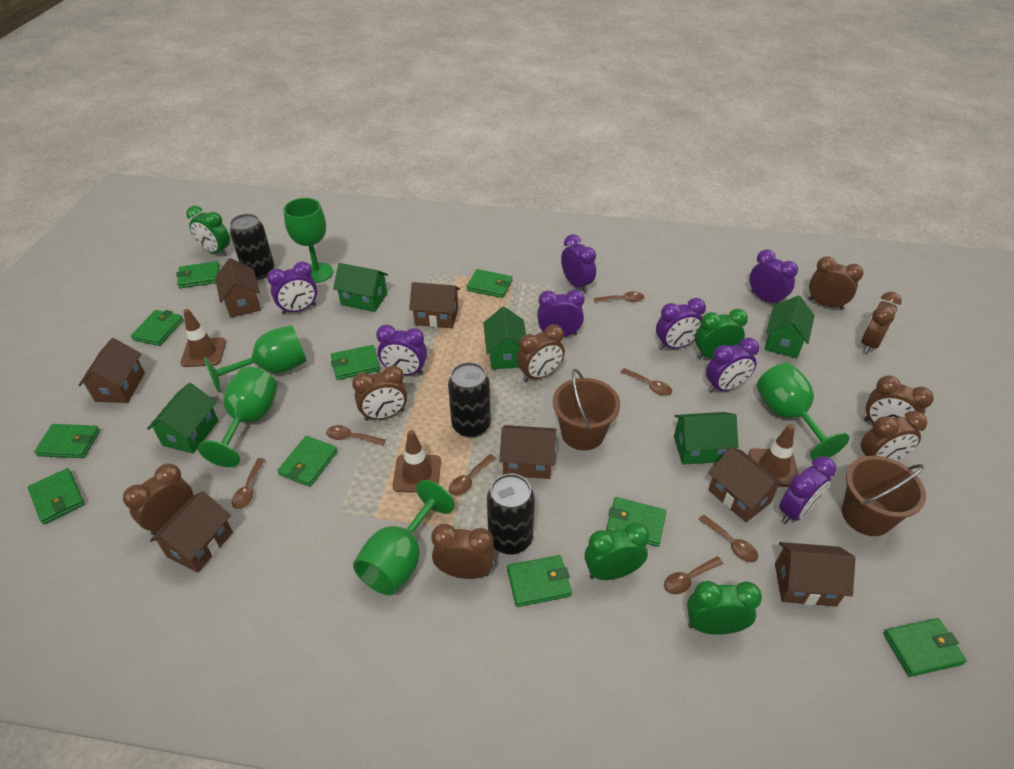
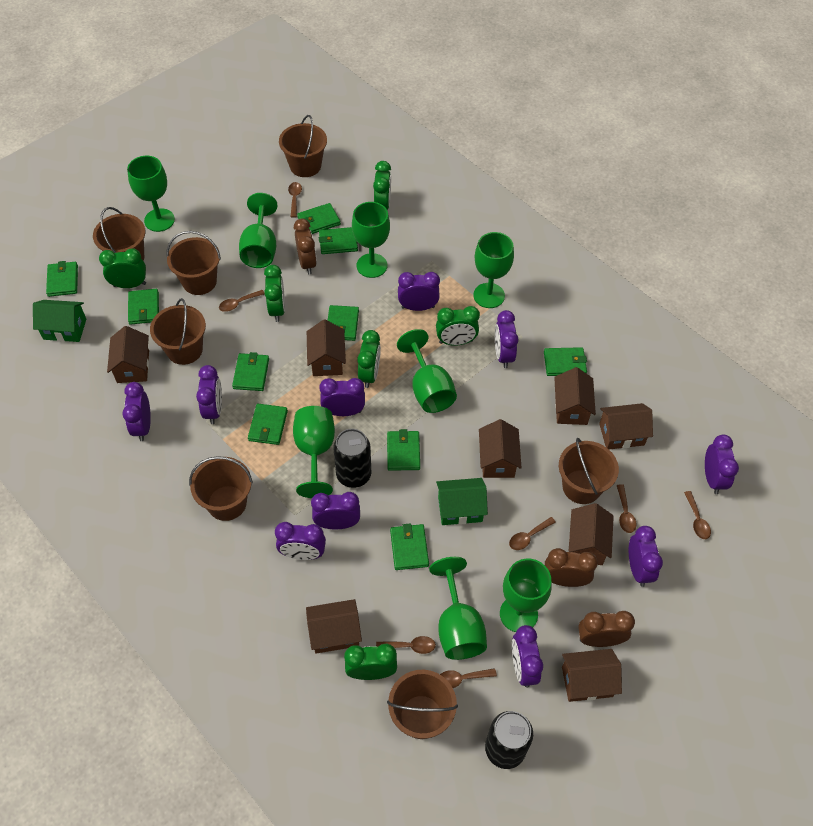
black can: [230,214,275,280] [448,362,491,438] [487,473,535,555] = 3 -> [333,429,371,488] [485,711,533,769] = 2
brown bucket: [553,369,620,450] [842,455,926,536] = 2 -> [93,207,145,261] [150,298,206,365] [166,231,221,295] [189,456,253,521] [279,115,327,177] [387,670,458,739] [559,438,619,504] = 7
brown clock: [123,464,193,535] [352,365,408,421] [431,524,495,579] [517,325,565,382] [808,256,864,310] [861,292,902,354] [861,411,927,461] [864,375,934,424] = 8 -> [294,218,317,274] [545,548,598,587] [578,611,635,647] = 3
brown house: [79,338,145,403] [150,491,233,573] [215,258,261,318] [409,282,460,328] [500,425,556,479] [708,447,785,522] [775,542,856,606] = 7 -> [107,326,149,383] [306,599,362,654] [307,320,346,376] [479,419,522,478] [554,367,596,425] [562,649,622,702] [569,503,614,565] [599,403,653,449] = 8
brown traffic cone: [180,309,226,367] [393,430,441,493] [748,424,798,487] = 3 -> none = 0
green clock: [186,206,230,256] [584,522,649,580] [687,581,762,635] [695,309,748,359] = 4 -> [99,248,146,288] [264,265,285,322] [344,644,397,680] [357,330,381,388] [373,161,391,210] [436,306,480,346] = 6
green goblet: [198,367,278,467] [204,325,307,393] [283,198,333,283] [353,480,455,595] [756,363,849,460] = 5 -> [127,156,175,232] [239,193,277,268] [293,406,335,498] [352,202,390,278] [397,329,457,413] [429,557,487,660] [473,232,514,308] [500,559,552,632] = 8
green house: [147,383,219,454] [333,263,388,312] [483,307,526,369] [674,412,738,465] [765,296,815,359] = 5 -> [33,300,86,342] [436,478,488,525] = 2
purple clock: [267,262,317,315] [376,325,427,375] [537,289,584,337] [561,234,596,293] [656,298,706,350] [706,338,759,393] [750,249,798,304] [779,456,836,524] = 8 -> [122,382,151,441] [196,365,222,424] [275,522,326,560] [311,492,360,529] [319,378,365,416] [398,272,440,311] [495,310,519,368] [512,625,543,688] [629,526,663,587] [705,434,739,494] = 10

